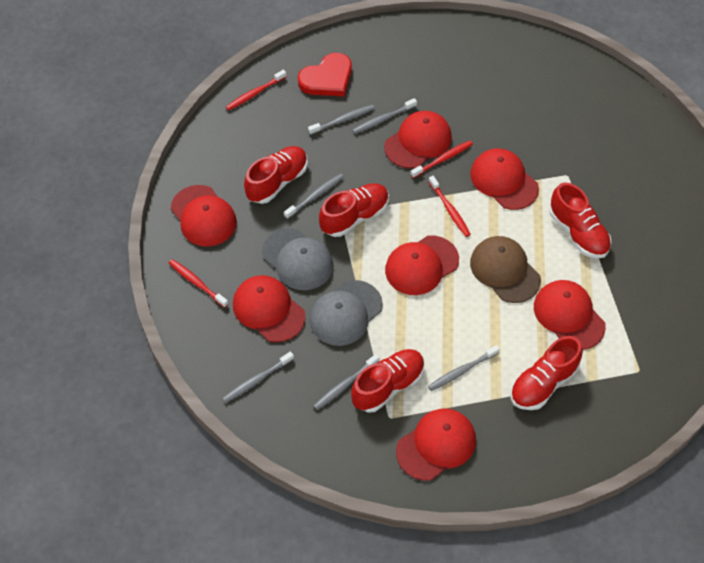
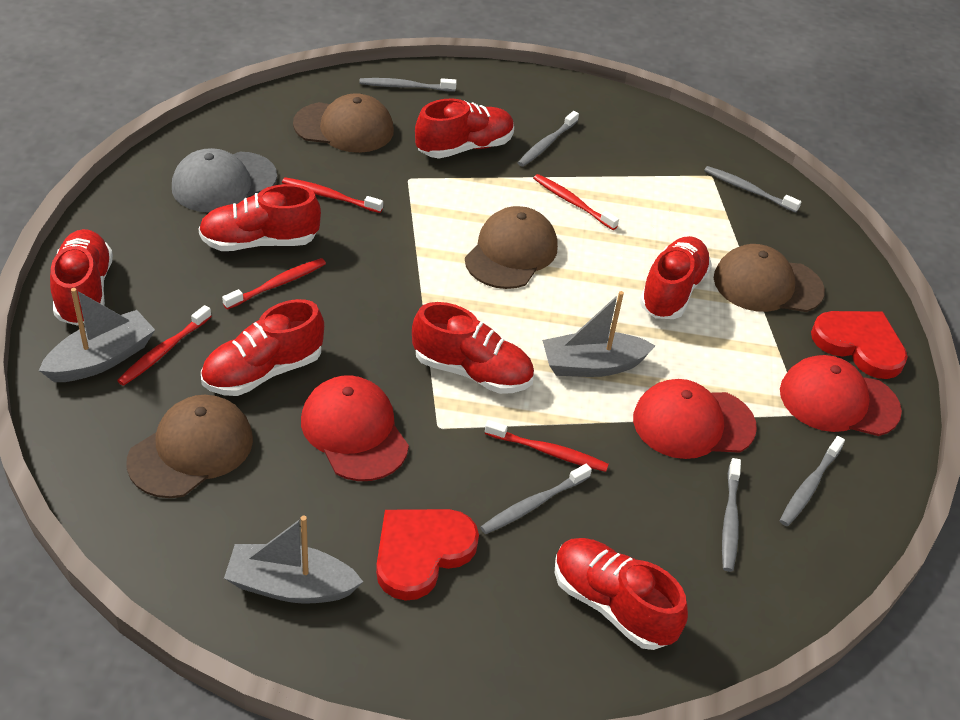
brown cap: [470,236,541,303] = 1 -> [126,395,253,498] [293,93,394,153] [465,206,558,289] [714,244,825,312] = 4
grey boat: none = 0 -> [39,288,155,382] [224,516,363,604] [542,291,655,377] = 3
grey cap: [262,228,333,290] [310,280,383,346] = 2 -> [172,148,277,213] = 1
red cap: [171,185,237,247] [233,275,306,343] [384,111,452,169] [385,235,459,295] [396,409,476,481] [470,149,539,210] [534,280,606,350] = 7 -> [301,375,409,481] [633,379,757,459] [780,355,902,436] = 3
red heart: [298,53,352,97] = 1 -> [376,509,479,601] [811,311,908,379] = 2
red shoe: [244,146,308,204] [319,183,389,237] [351,349,425,413] [510,336,583,410] [550,183,611,259] = 5 -> [50,229,113,326] [198,184,321,251] [201,299,324,396] [412,302,534,394] [415,98,514,158] [555,538,688,650] [639,236,712,319] = 7
red toothbrush: [169,259,228,308] [226,70,287,111] [410,141,473,178] [428,176,471,237] = 4 -> [117,305,212,386] [222,258,326,310] [282,177,383,213] [485,420,609,472] [533,174,619,230] = 5

